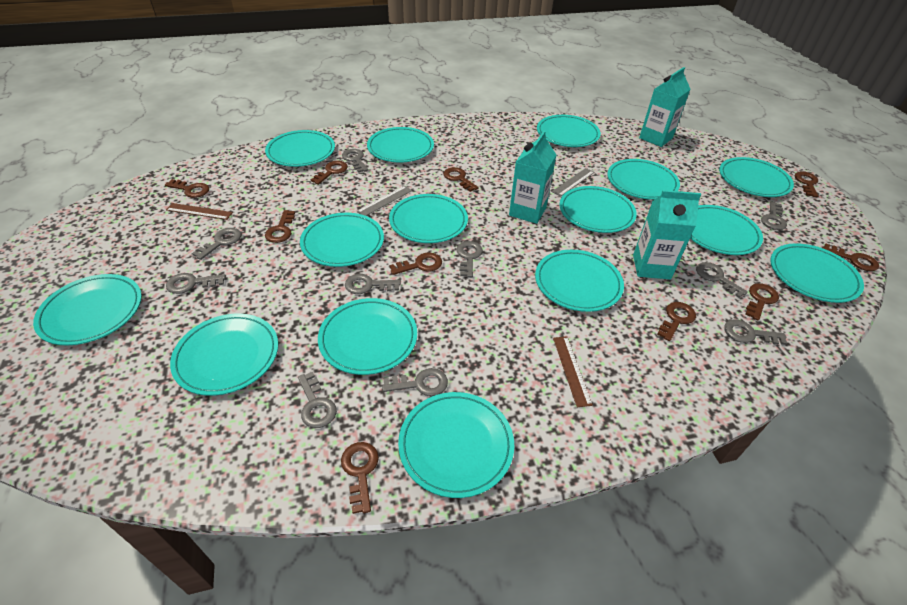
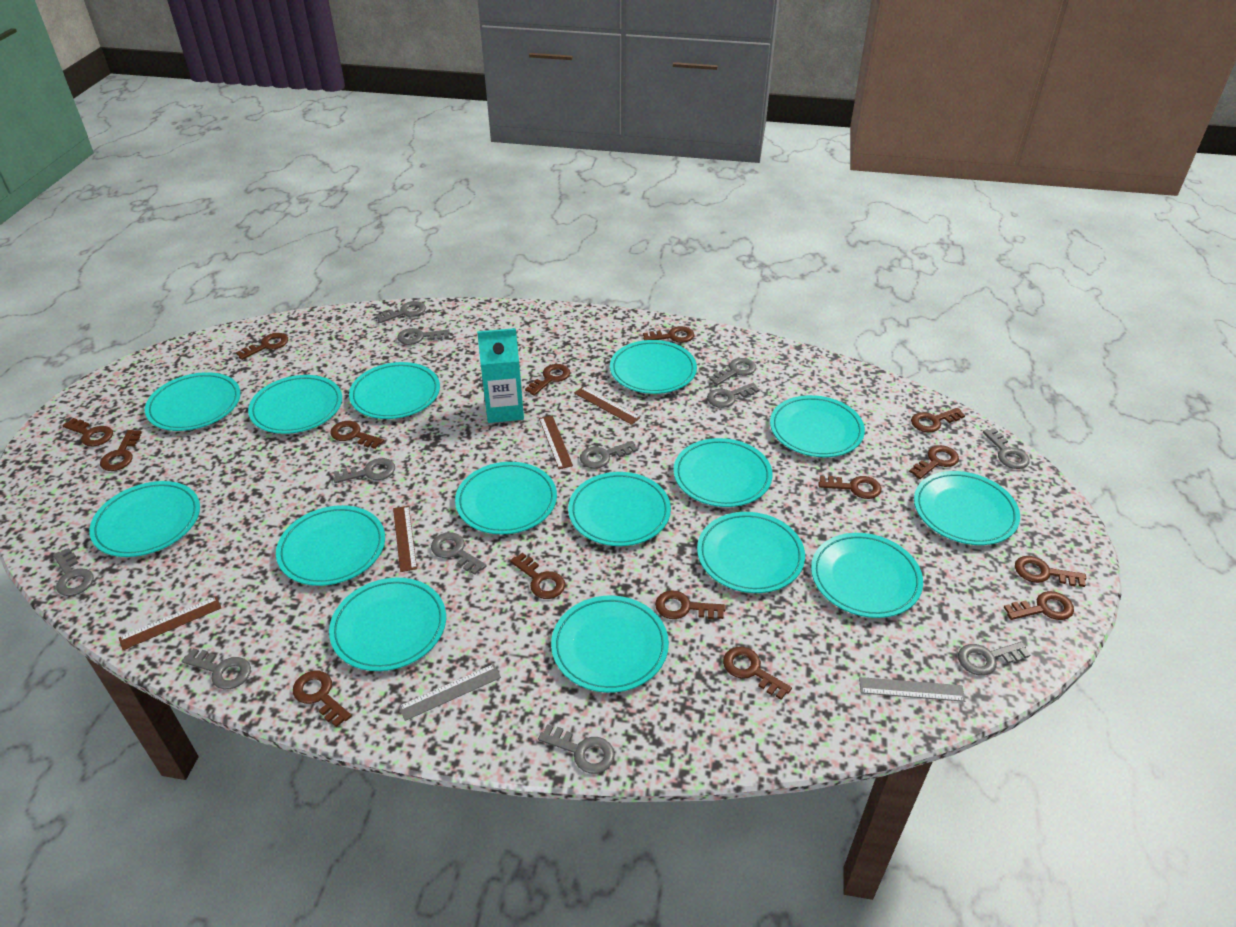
brown key: [165,179,209,198] [265,210,295,243] [311,161,348,185] [341,442,379,514] [390,253,442,275] [444,167,479,192] [657,302,696,341] [745,283,779,321] [795,172,818,197] [823,244,879,271] = 10 -> [62,418,113,446] [100,430,142,471] [236,333,288,360] [293,671,352,727] [330,421,384,449] [510,553,565,599] [525,364,570,396] [643,326,694,343] [655,590,726,619] [723,647,792,700] [818,476,882,499] [909,445,959,479] [911,408,965,432] [1004,591,1074,620] [1015,556,1086,587] = 15
brown ruler: [166,203,233,220] [553,336,593,407] = 2 -> [119,596,221,650] [393,506,417,572] [539,416,573,469] [574,387,641,425] = 4
grey key: [166,273,226,294] [192,228,241,260] [298,372,337,428] [342,149,368,172] [345,274,401,294] [382,368,448,396] [457,241,483,277] [696,262,748,298] [724,319,787,345] [761,201,787,230] = 10 -> [53,548,94,596] [182,648,251,689] [333,458,395,483] [376,301,426,323] [397,328,450,345] [431,532,486,575] [538,724,615,774] [580,441,638,468] [707,383,760,408] [709,358,756,385] [958,642,1030,676] [983,428,1030,469] = 12
turquoise carton: [509,131,557,224] [633,190,701,280] [639,67,691,147] = 3 -> [477,328,524,423] = 1

